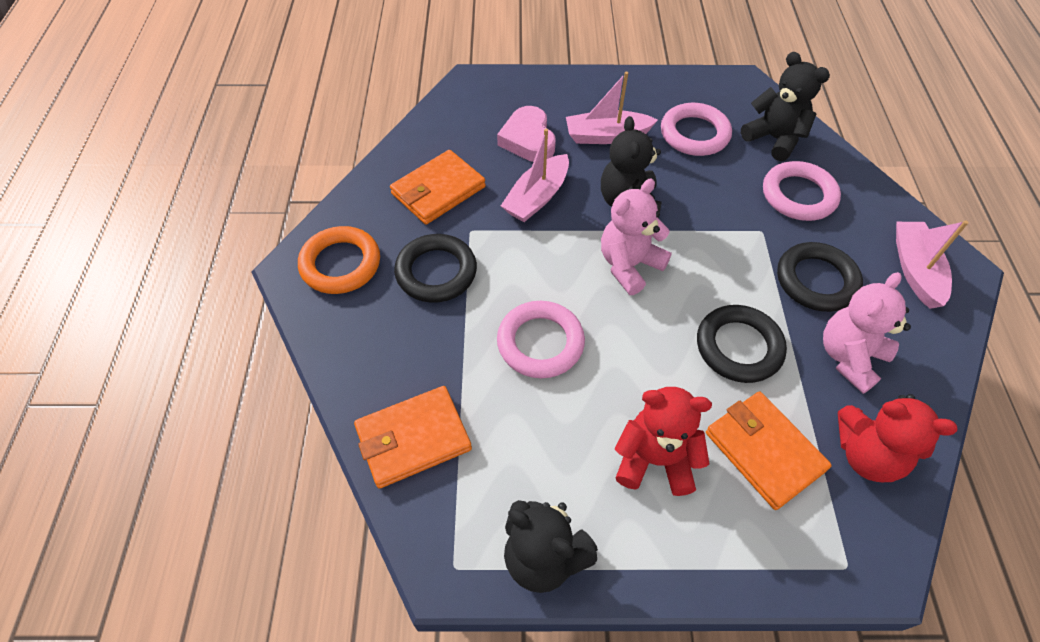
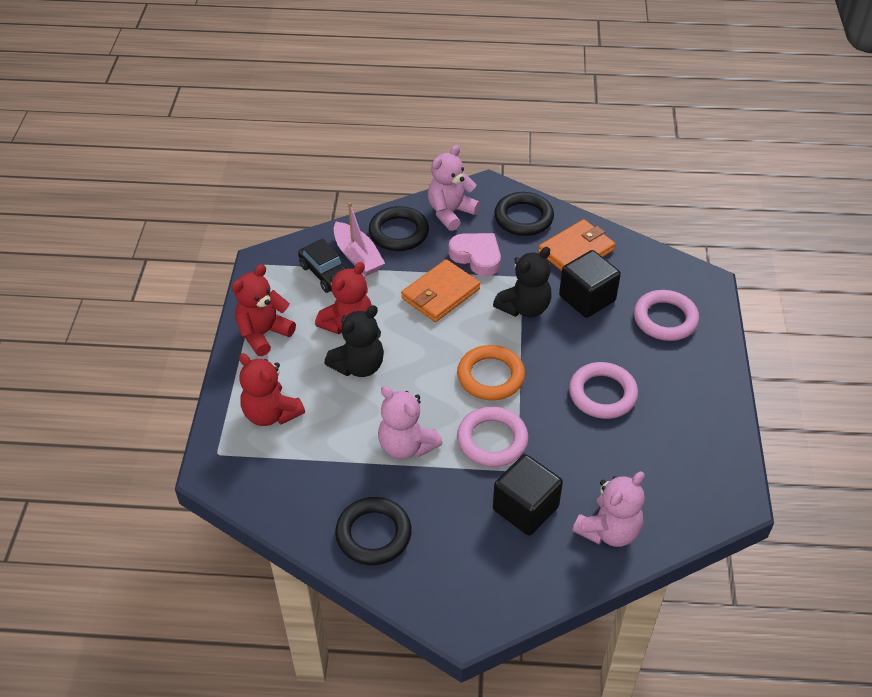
black car: none = 0 -> [298,238,348,293] = 1
black cube: none = 0 -> [493,454,563,535] [559,250,621,318] = 2
black teddy bear: [504,500,598,593] [601,116,662,218] [741,52,830,161] = 3 -> [324,305,384,377] [493,247,551,317] = 2
orange wallet: [354,386,472,489] [390,150,486,225] [706,391,832,510] = 3 -> [401,259,480,322] [538,219,616,271] = 2
pink boat: [501,129,569,222] [566,72,658,144] [896,220,969,309] = 3 -> [334,202,385,276] = 1
pink teddy bear: [601,179,672,295] [823,272,911,394] = 2 -> [378,386,442,459] [428,145,480,231] [573,471,645,547] = 3
red teddy bear: [615,387,712,496] [838,394,957,482] = 2 -> [232,264,296,356] [239,353,305,426] [315,262,372,334] = 3

